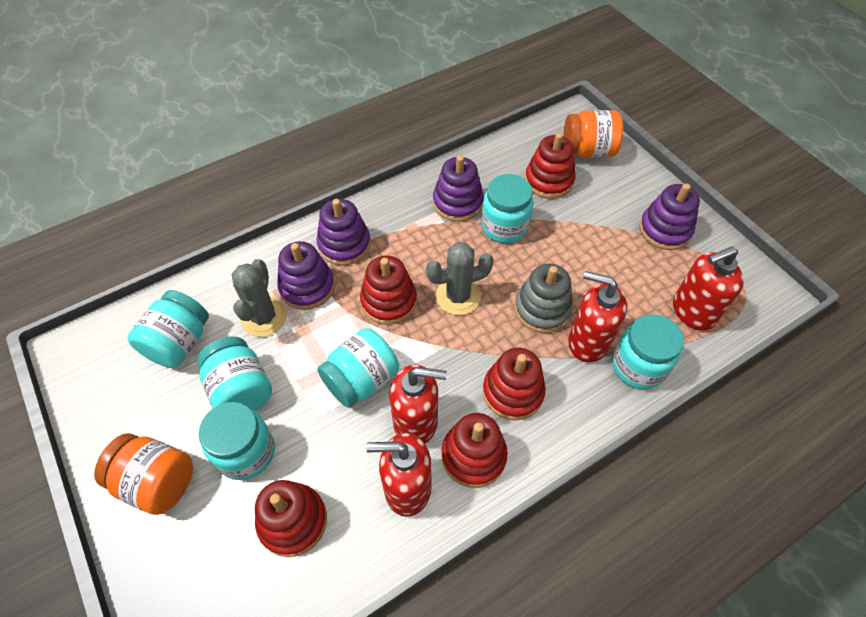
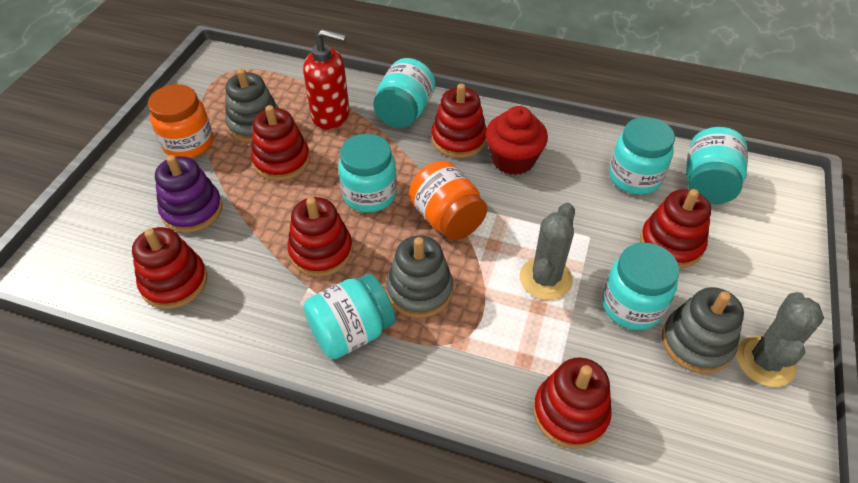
grey stacking toy: [514,264,573,333] = 1 -> [225,69,279,142] [386,235,453,318] [662,287,744,374] = 3
purple stacking toy: [277,241,335,310] [317,199,371,266] [433,155,484,222] [639,184,700,250] = 4 -> [155,155,223,233] = 1
red cupcake: none = 0 -> [485,106,548,175] = 1
red soap dispenser: [366,433,431,517] [389,365,447,443] [569,271,627,362] [673,246,744,331] = 4 -> [303,29,349,129] = 1
red stacking toy: [255,480,327,557] [360,255,417,325] [442,413,508,488] [483,348,546,420] [525,133,576,199] = 5 -> [132,227,207,309] [251,105,310,181] [288,197,353,277] [432,84,487,158] [533,357,612,449] [640,189,711,268] = 6

